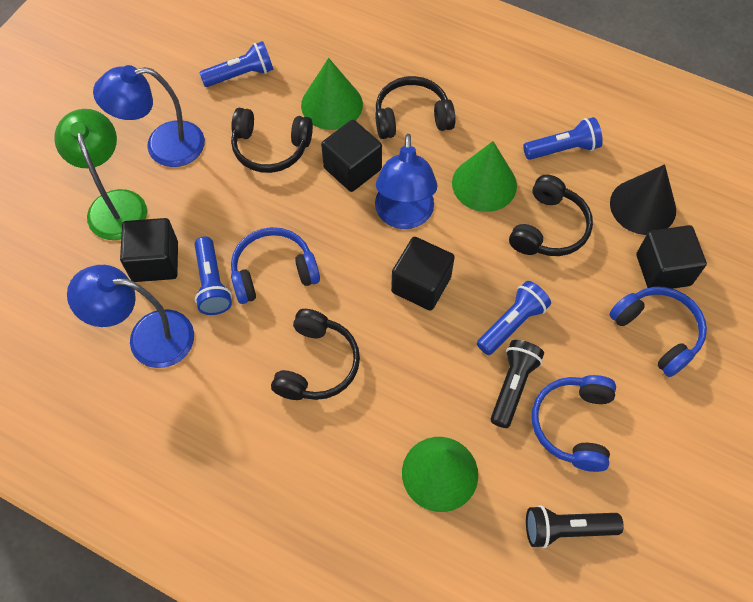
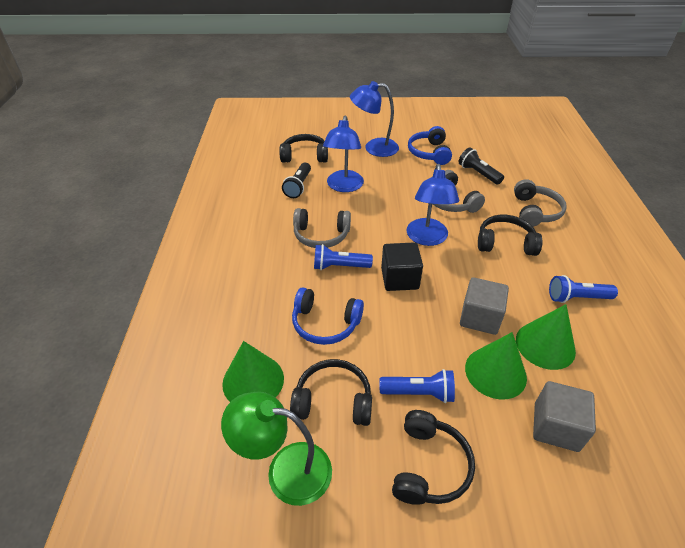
black cone: [610,164,676,235] = 1 -> none = 0
black cube: [120,218,178,282] [321,120,382,192] [391,237,455,311] [636,225,707,289] = 4 -> [381,242,423,291] = 1
blue flashlight: [194,236,232,315] [199,41,273,87] [477,281,551,355] [523,117,603,160] = 4 -> [314,244,373,270] [379,369,455,403] [549,275,618,303] = 3
blue headphones: [231,227,320,304] [532,375,616,472] [609,287,707,377] = 3 -> [292,287,364,345] [408,126,452,165] = 2
grey cube: none = 0 -> [460,277,509,335] [533,381,596,452] = 2
grey headphones: none = 0 -> [293,208,351,248] [433,170,485,213] [514,179,567,227] = 3

